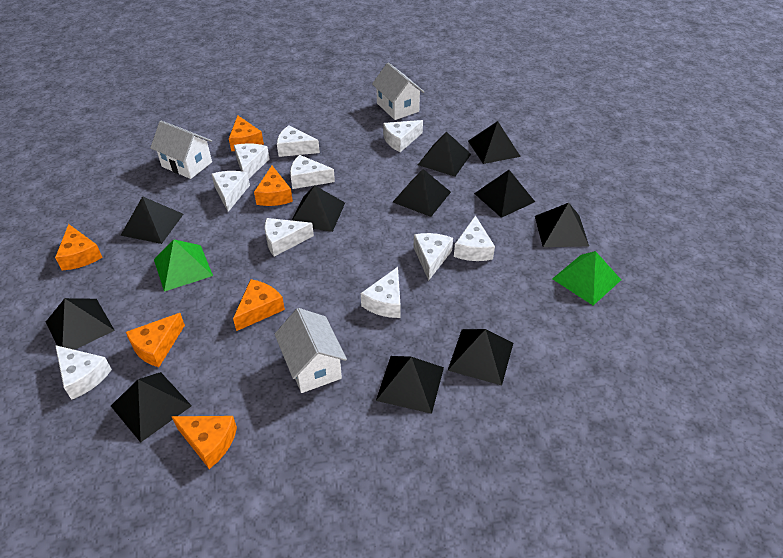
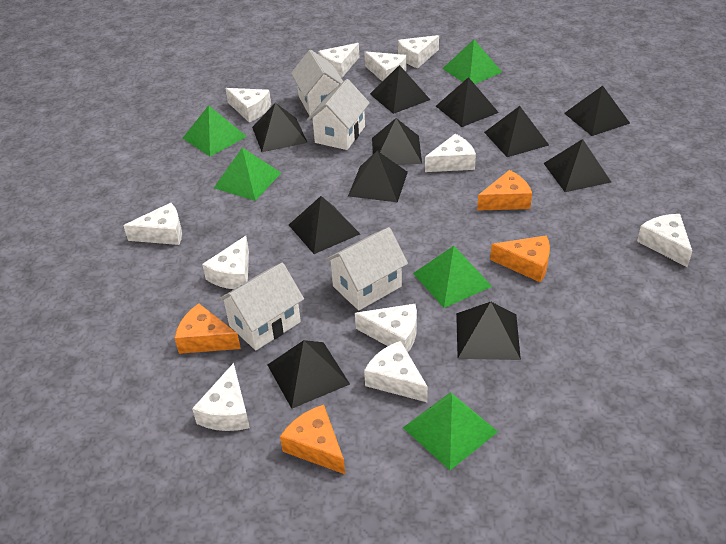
green pyramid: [154,239,213,292] [552,251,621,305] = 2 -> [183,105,247,156] [214,148,281,201] [403,392,498,470] [413,246,492,308] [442,39,502,84] = 5
orange cheese: [55,224,103,270] [126,313,185,367] [171,416,237,469] [229,115,264,151] [233,279,285,331] [254,166,293,206] = 6 -> [175,303,241,354] [280,405,345,474] [477,170,532,211] [490,235,550,283] = 4
white cheese: [55,345,112,400] [211,171,250,212] [234,143,269,178] [264,218,314,257] [277,125,320,157] [290,155,335,189] [361,267,401,318] [383,120,423,152] [414,233,453,281] [454,215,495,261] = 10 -> [123,203,182,245] [192,363,250,431] [202,236,249,289] [225,88,271,122] [318,43,359,78] [355,304,417,352] [364,51,407,81] [364,341,428,402] [398,35,439,68] [425,134,476,172] [637,214,692,268] = 11
white house: [150,121,212,179] [275,308,347,393] [372,63,424,120] = 3 -> [217,263,304,350] [291,50,343,116] [307,79,370,150] [325,227,408,310] = 4

